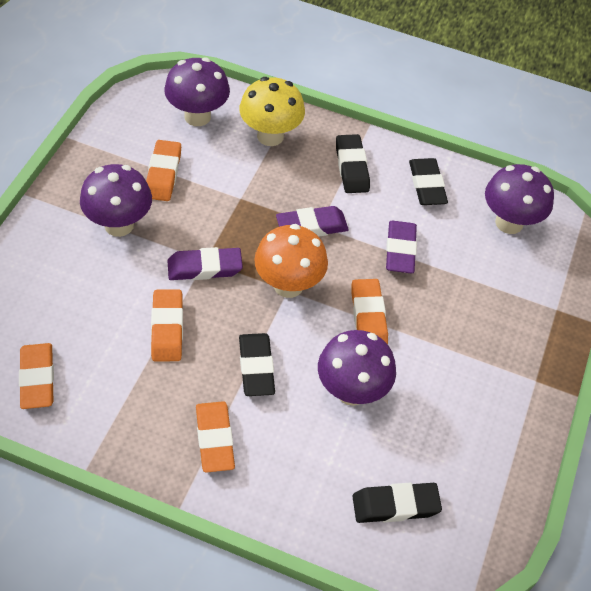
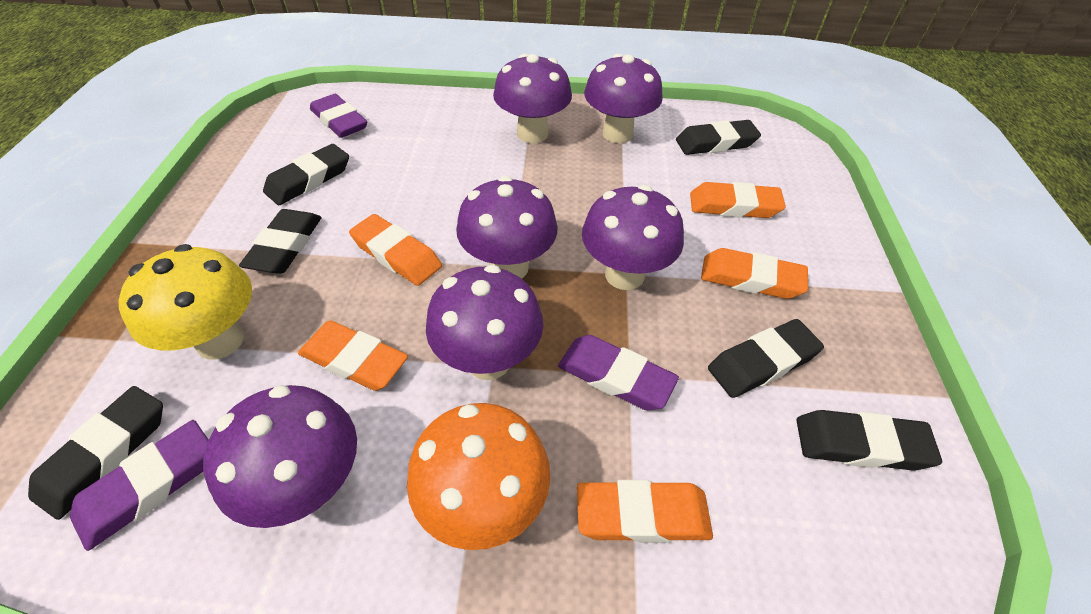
black eraser: [239,333,275,396] [336,134,370,193] [352,483,442,523] [409,158,448,205] = 4 -> [28,386,163,520] [239,209,322,274] [263,144,349,205] [676,120,761,155] [708,319,824,398] [796,410,942,470] = 6
purple mushroom: [80,164,152,237] [164,57,230,126] [318,330,396,406] [485,164,554,234] = 4 -> [203,385,357,528] [426,265,544,380] [456,176,558,279] [493,54,572,143] [582,185,684,290] [584,54,663,143] = 6

